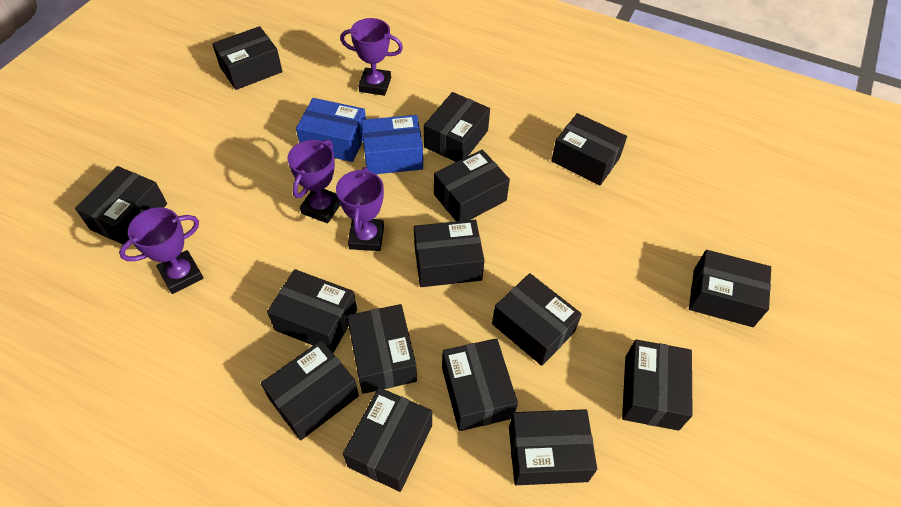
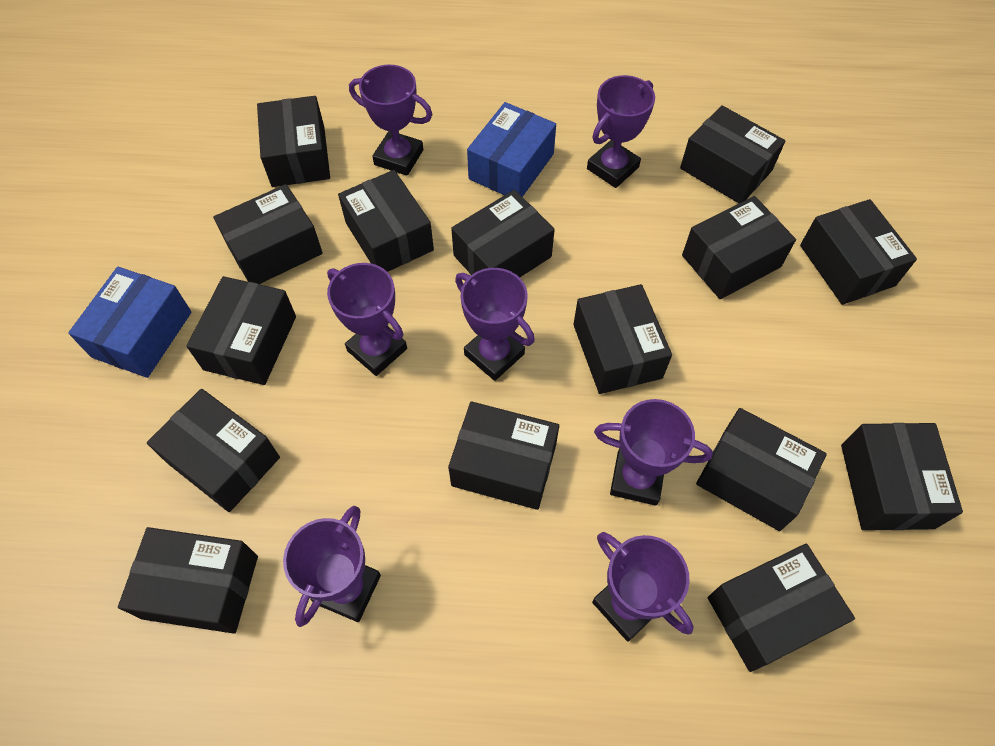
purple trophy: [119,207,203,294] [288,139,340,223] [336,167,384,251] [340,18,403,96] = 4 -> [283,506,381,627] [327,263,407,376] [349,65,432,176] [455,268,535,381] [587,75,655,188] [592,532,694,642] [594,399,713,506] = 7

